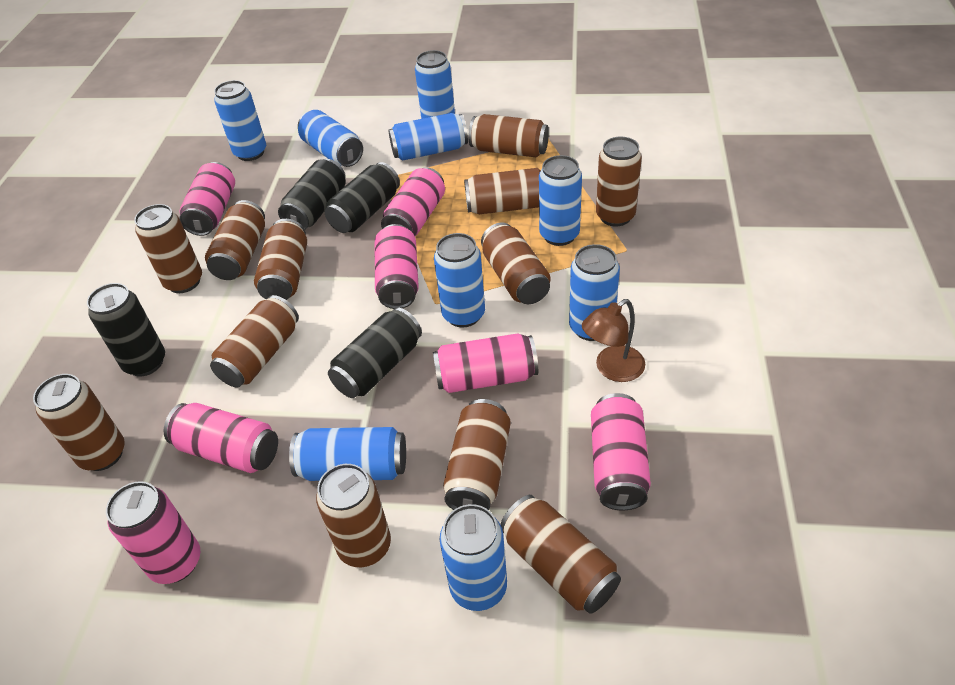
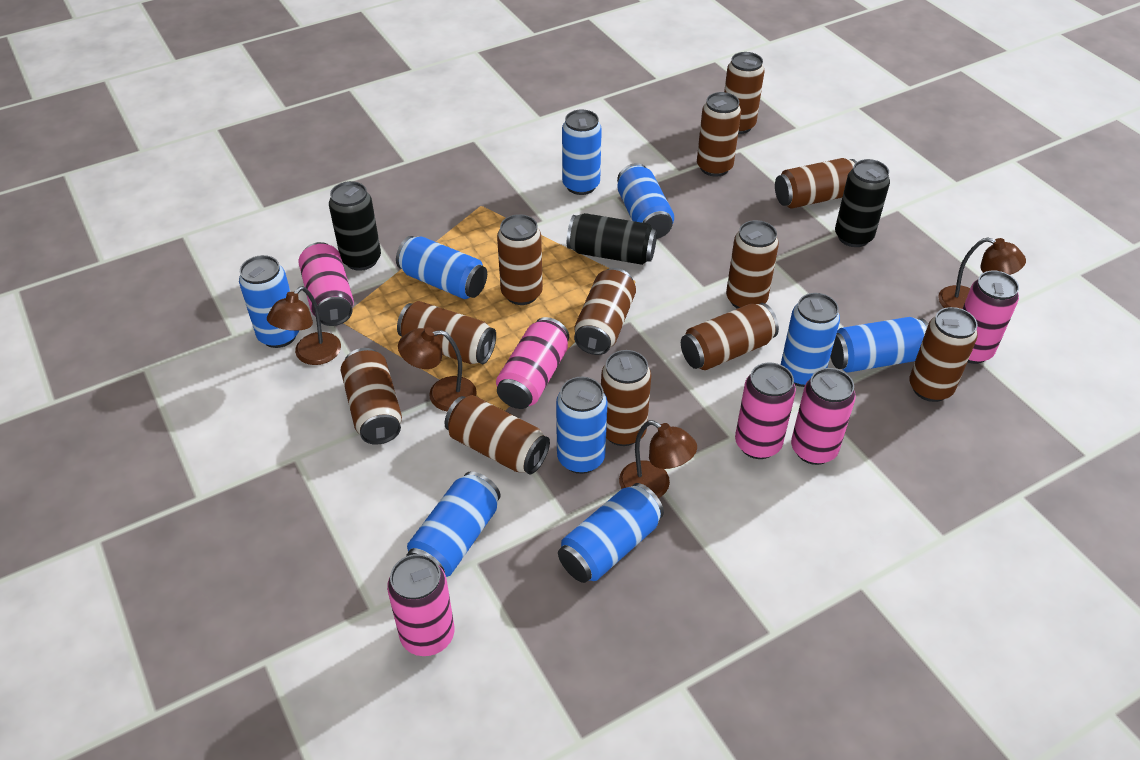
black can: [87,283,165,377] [278,159,345,230] [325,162,400,233] [328,307,422,398] = 4 -> [329,181,381,271] [567,213,657,265] [835,159,890,247] = 3
brown lamp: [582,299,645,382] = 1 -> [267,286,341,365] [398,327,477,411] [619,420,697,498] [938,238,1026,309] = 4
pink can: [106,481,200,584] [164,403,278,473] [179,162,235,236] [375,224,419,309] [381,167,445,236] [433,333,538,393] [591,393,651,510] = 7 -> [298,242,354,326] [387,554,454,656] [496,317,569,409] [735,363,796,459] [791,368,856,465] [963,271,1019,364] = 6

